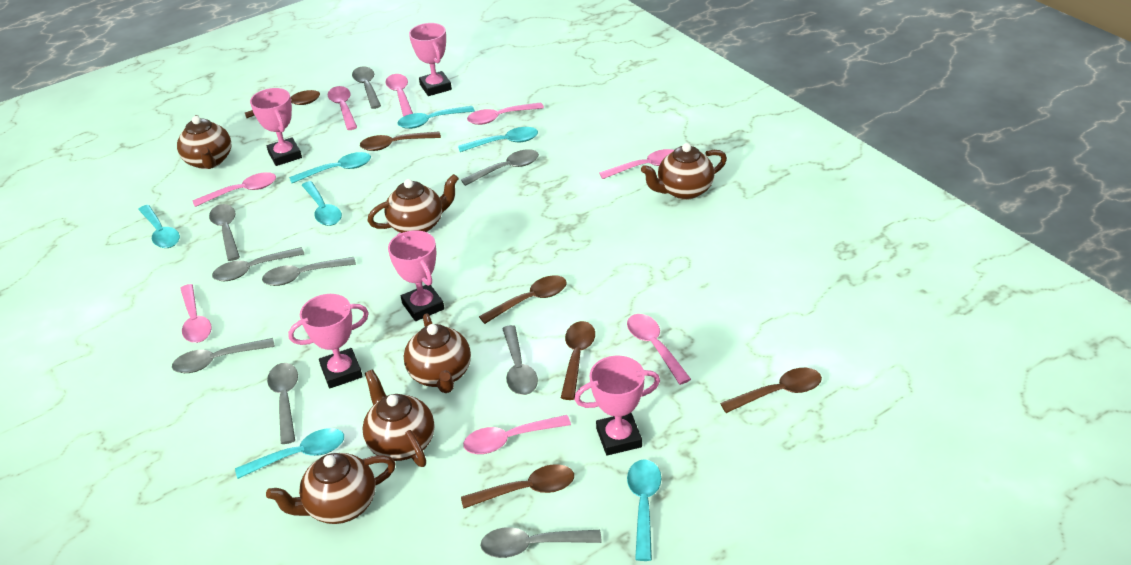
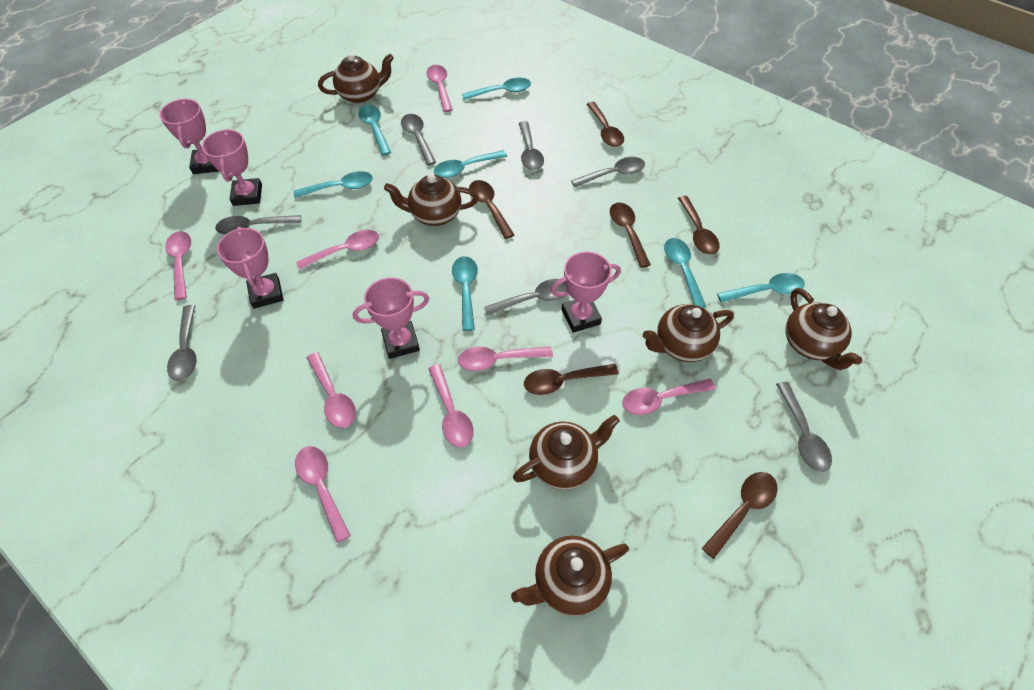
grey spoon: [172,338,275,373] [209,204,240,261] [212,247,304,281] [262,257,356,286] [267,363,298,444] [352,66,381,109] [461,149,539,186] [480,527,602,558] [502,325,538,395] = 9 -> [167,305,197,381] [215,215,301,235] [401,114,436,166] [484,279,568,316] [519,121,544,170] [571,157,645,187] [776,382,832,472] = 7

